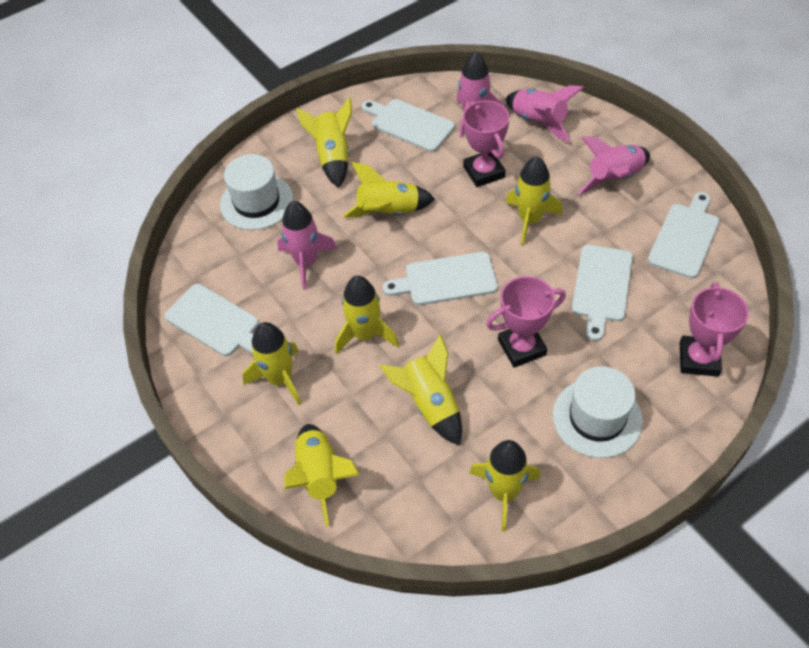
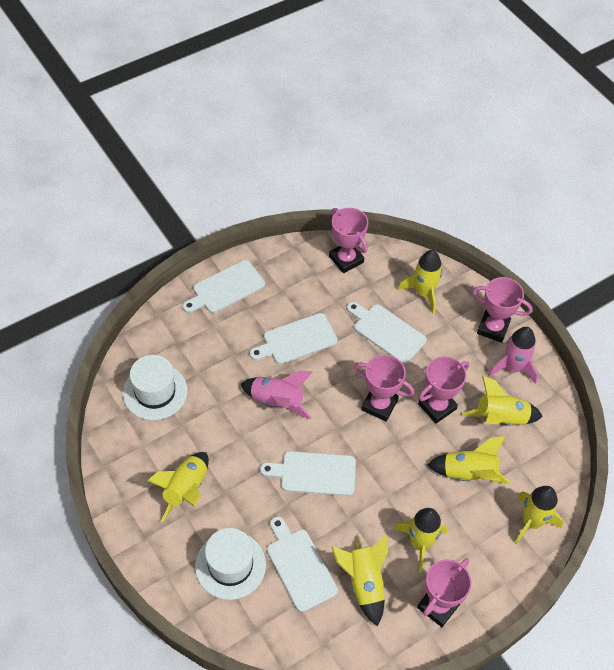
pink rocket: [277,201,337,290] [456,52,503,138] [506,85,584,142] [578,136,650,195] = 4 -> [241,370,313,419] [488,327,538,384] = 2
pink trophy: [463,100,510,187] [486,276,566,368] [680,282,749,377] = 3 -> [329,208,368,273] [354,355,414,421] [417,558,472,627] [418,356,469,423] [472,277,533,343] = 5
yellow rocket: [242,322,301,405] [284,424,360,526] [296,97,352,188] [335,276,399,354] [343,162,435,218] [380,334,462,446] [469,440,540,532] [505,156,562,245] = 8 -> [147,452,209,522] [332,535,388,626] [394,508,448,573] [398,250,443,314] [427,436,510,484] [462,376,543,426] [515,486,563,545] = 7

